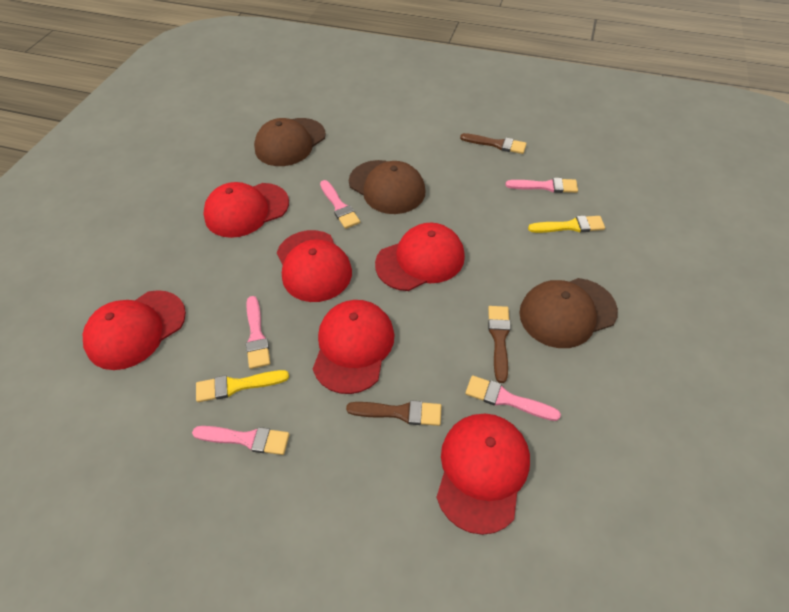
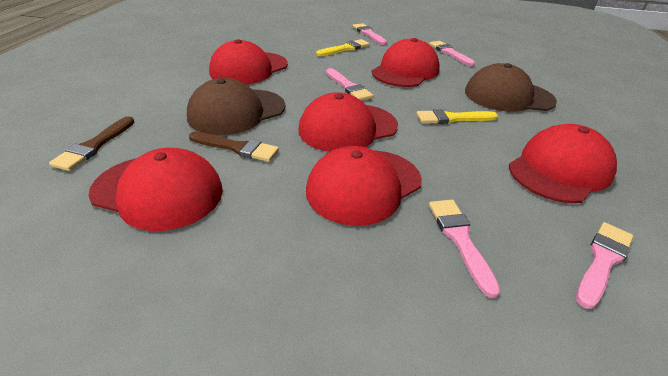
brown brush: [346,400,442,426] [460,133,527,154] [488,306,511,383] = 3 -> [49,116,135,171] [189,131,279,162] = 2
brown cap: [254,118,326,166] [349,160,426,214] [519,278,618,348] = 3 -> [187,78,285,135] [465,63,557,112] = 2

